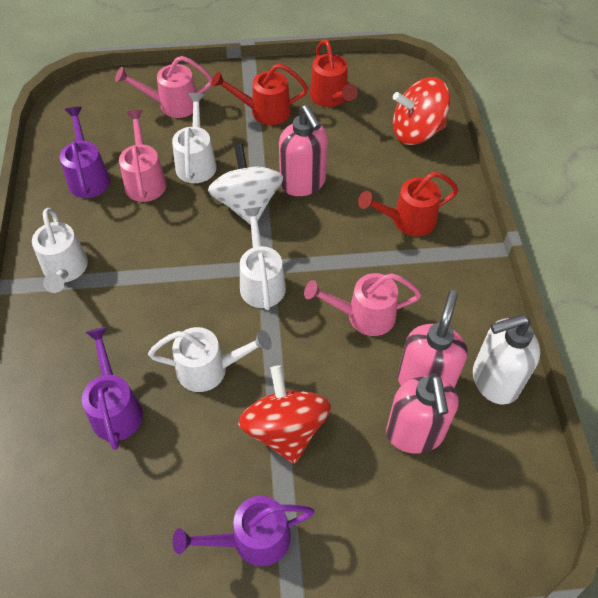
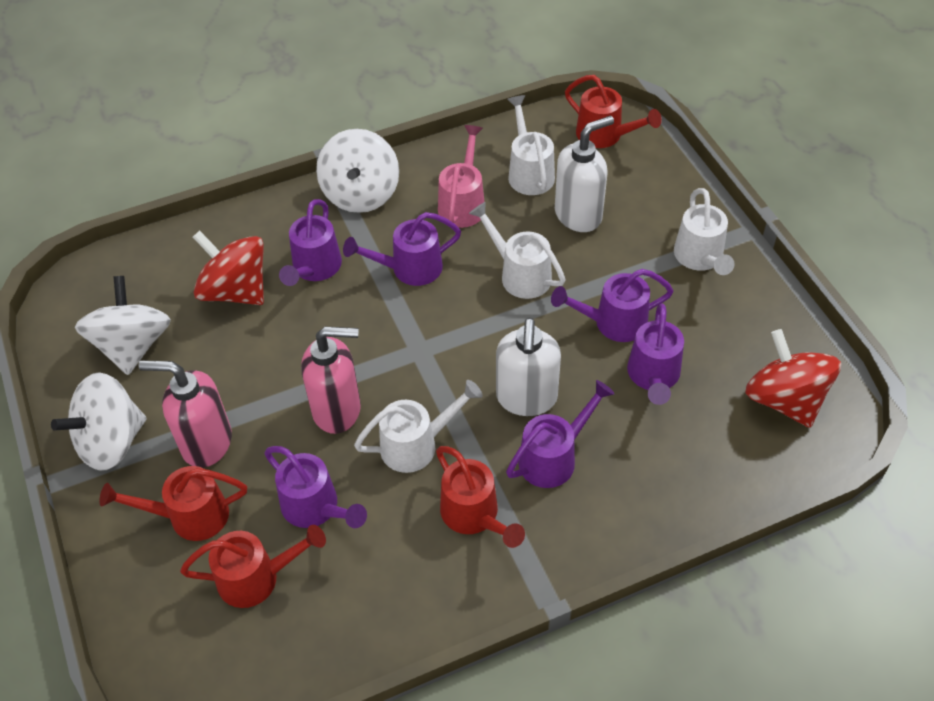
pink soap dispenser: [279,105,328,196] [386,374,458,454] [398,290,468,388] = 3 -> [138,360,232,468] [301,327,361,434] = 2
pink watering can: [115,56,213,118] [119,110,167,202] [304,273,421,336] = 3 -> [438,125,484,228] = 1
purple watering can: [60,107,110,198] [82,327,143,450] [172,496,315,566] = 3 -> [264,446,367,528] [279,199,342,286] [343,212,461,286] [506,380,614,488] [551,269,673,342] [627,303,684,405] = 6
red watering can: [211,63,308,125] [310,39,358,107] [358,172,458,236] = 3 -> [99,466,247,541] [180,525,326,608] [436,446,525,548] [565,75,662,148] = 4
white soap dispenser: [473,314,540,405] = 1 -> [496,318,561,416] [555,116,614,232] = 2
white spinning top: [208,143,283,225] = 1 -> [51,372,146,471] [75,276,171,375] [316,129,399,213] = 3

